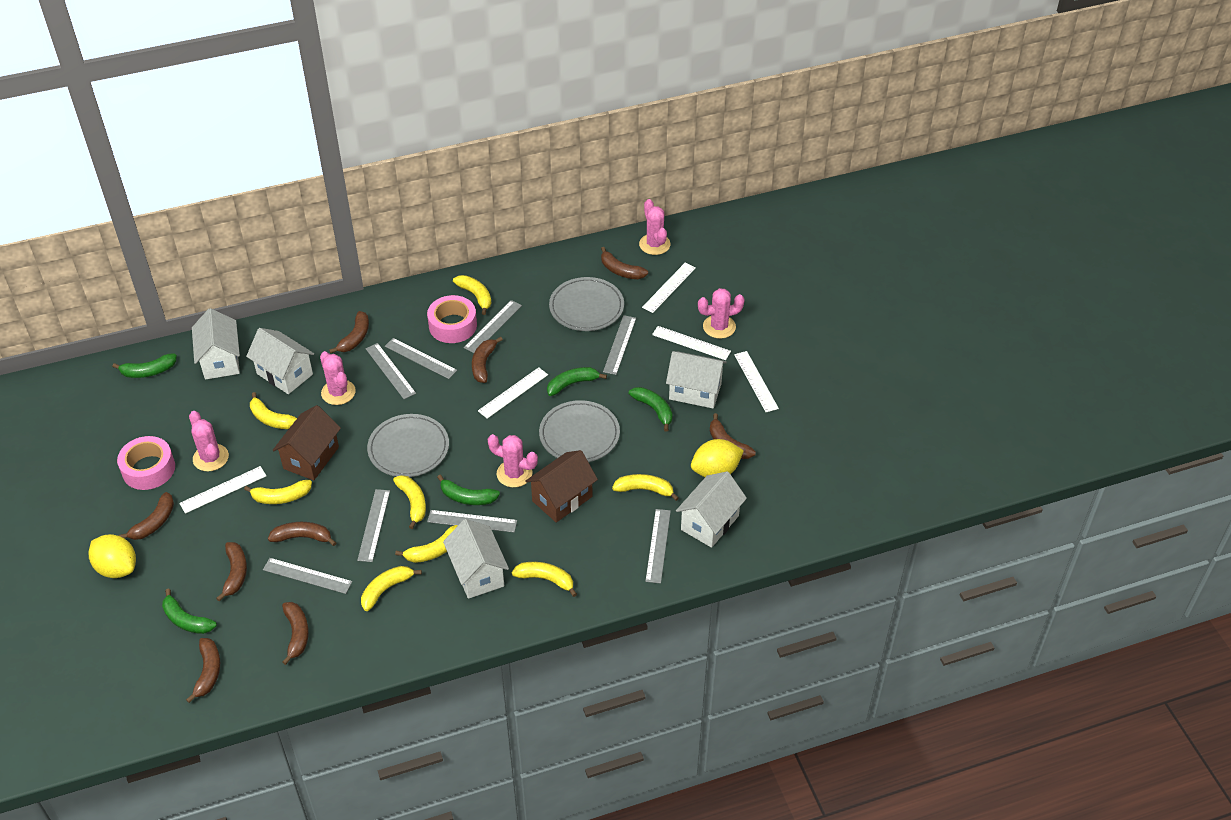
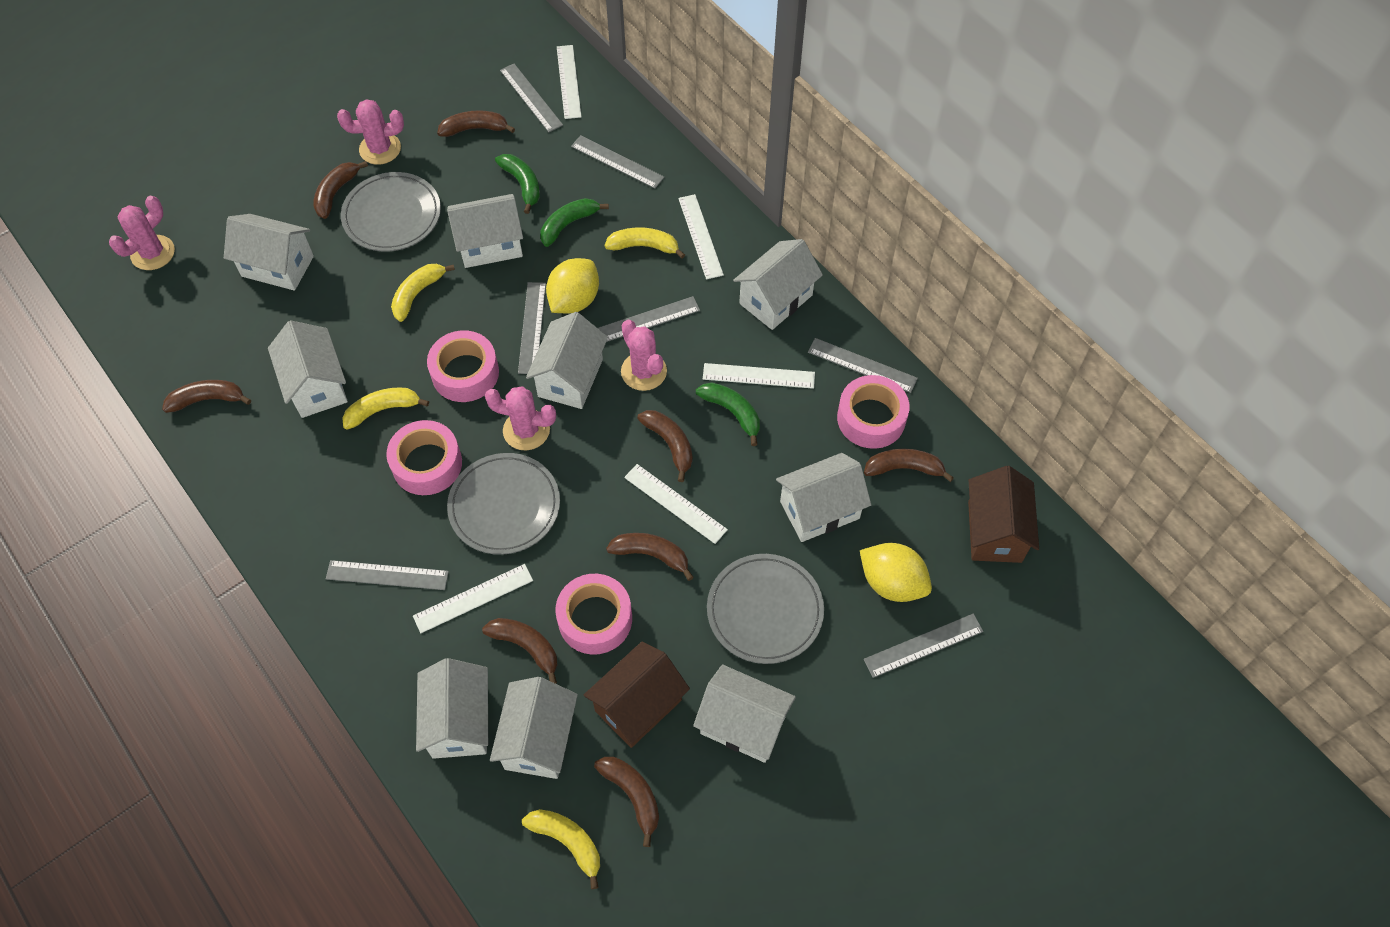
brown banana: [119,492,174,540] [186,638,220,703] [216,542,247,601] [268,522,336,546] [282,602,309,665] [329,311,369,353] [472,337,503,383] [601,247,648,279] [710,413,756,459] = 9 -> [162,380,251,413] [313,161,368,219] [437,110,515,137] [482,618,558,684] [594,757,659,847] [606,533,694,581] [637,410,693,482] [864,449,954,482] = 8
green banana: [112,353,177,378] [162,589,217,634] [437,475,500,505] [547,367,607,396] [629,387,673,432] = 5 -> [495,154,540,214] [540,198,609,247] [696,383,760,446] = 3
grey ruler: [263,558,352,594] [357,489,390,562] [366,343,416,399] [385,338,457,379] [427,510,517,532] [464,300,522,353] [603,315,636,375] [645,509,671,584] = 8 -> [326,560,449,590] [500,64,563,132] [518,282,546,374] [571,135,664,189] [598,296,700,342] [808,338,918,393] [864,614,983,678] = 7
pink cactus: [189,411,229,471] [320,351,356,405] [488,434,538,487] [639,199,671,255] [698,288,745,339] = 5 -> [109,196,175,270] [337,99,404,165] [485,386,556,450] [621,320,667,391] = 4
pink tape: [117,436,175,490] [427,295,477,343] = 2 -> [386,420,462,495] [427,330,499,402] [555,574,632,654] [837,375,910,449] = 4
white house: [192,308,240,380] [246,328,314,394] [443,519,509,599] [666,351,727,408] [676,471,747,548] = 5 -> [224,214,314,291] [268,320,348,418] [416,658,488,759] [447,194,523,268] [490,677,578,779] [526,312,608,409] [693,665,796,763] [733,239,823,330] [776,453,871,542] = 9
yellow banana: [244,480,312,504] [250,392,297,429] [361,566,422,611] [393,475,426,529] [395,525,457,563] [453,275,491,315] [512,562,577,597] [612,474,679,501] = 8 -> [342,387,429,430] [391,264,455,322] [522,809,600,889] [604,227,685,259] = 4

